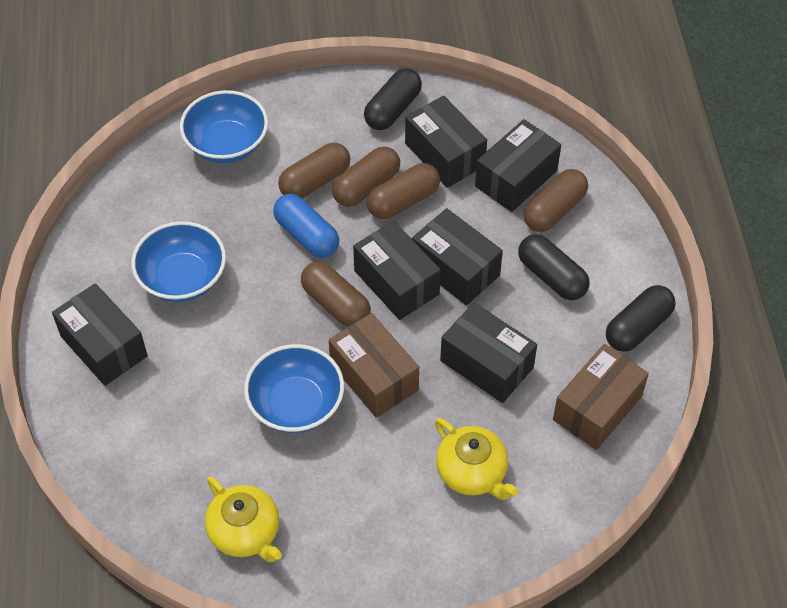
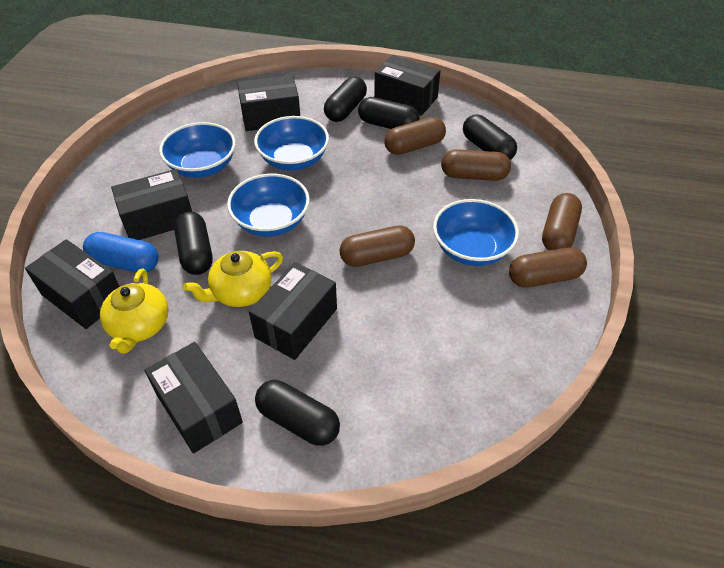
black capsule: [364,68,422,130] [518,234,589,300] [606,285,676,352] = 3 -> [174,211,213,275] [255,380,340,446] [324,76,367,122] [358,97,420,129] [463,114,517,160] = 5
blue bowl: [131,221,226,302] [180,90,268,163] [244,344,344,433] = 3 -> [159,122,236,178] [227,174,310,237] [254,116,329,171] [433,199,519,266] = 4
brown box: [329,313,419,418] [553,344,649,450] = 2 -> none = 0

